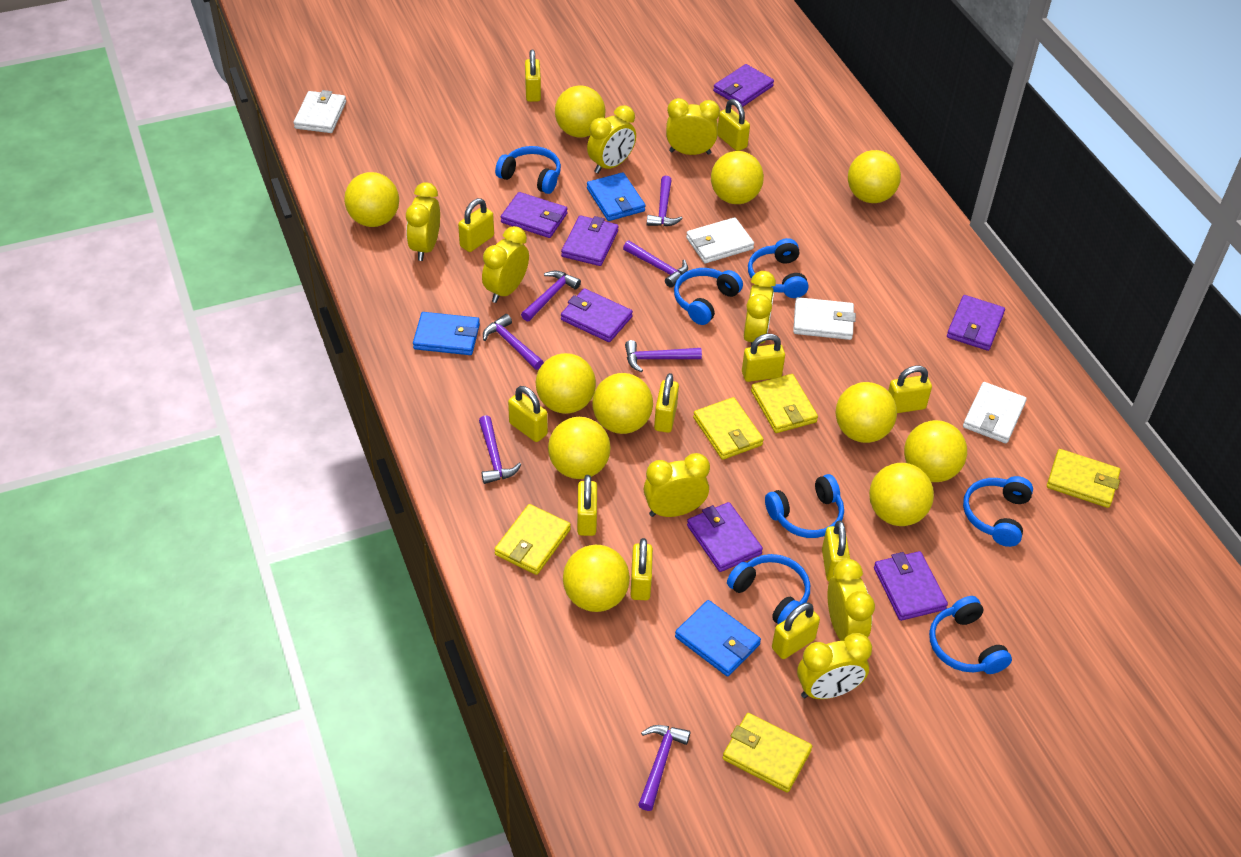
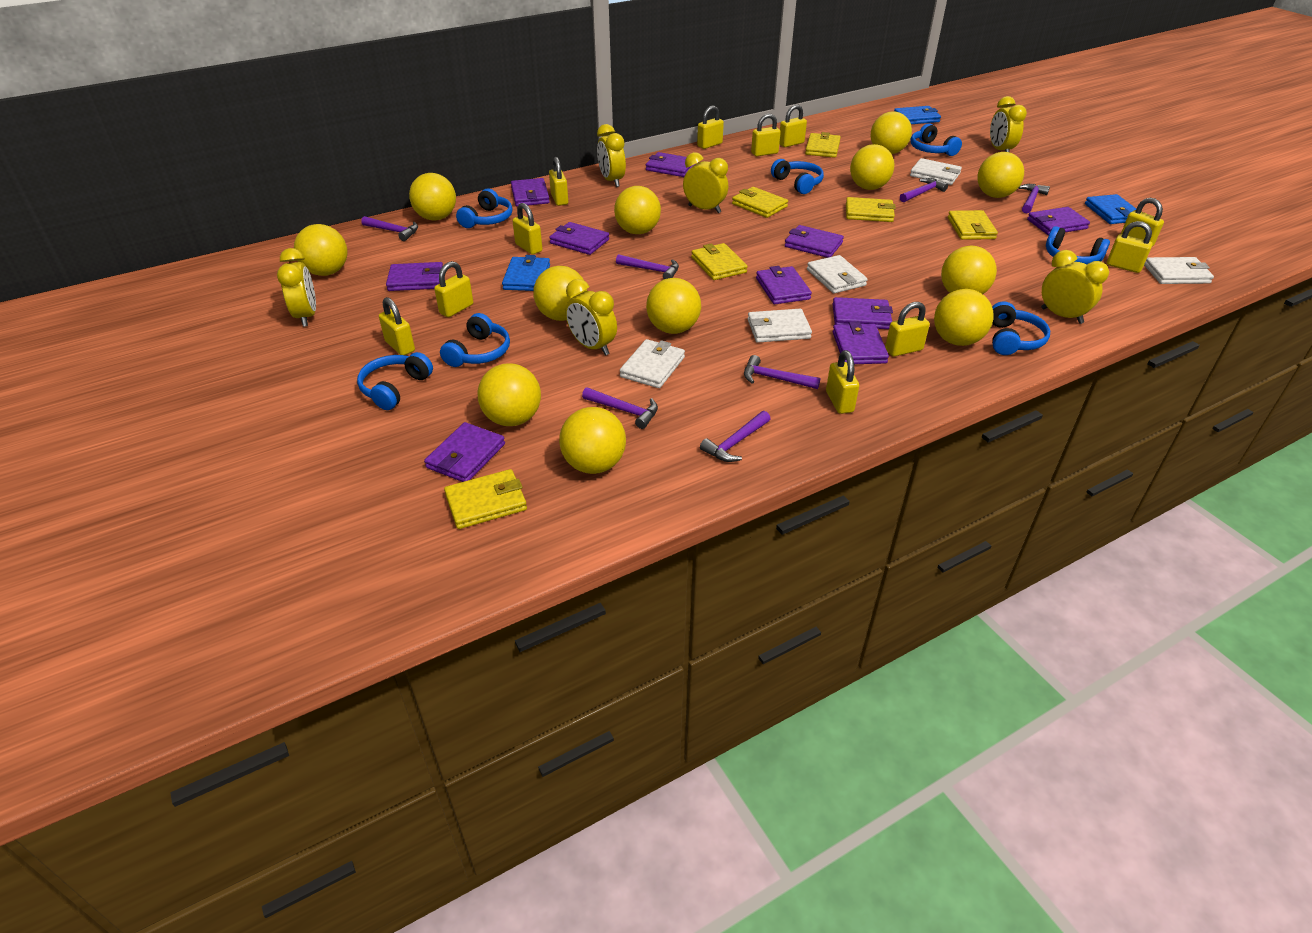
purple wallet: [501,192,568,238] [561,215,619,266] [561,288,633,342] [687,502,763,572] [713,64,774,107] [874,551,948,621] [947,295,1005,351] = 7 -> [386,262,443,291] [424,422,505,482] [511,178,550,207] [549,222,609,255] [646,152,695,177] [756,266,812,304] [785,225,844,258] [833,297,893,329] [833,321,889,364] [1027,207,1090,235] = 10
white wallet: [294,90,346,133] [686,217,754,263] [793,297,856,340] [963,382,1027,443] = 4 -> [620,339,685,388] [748,309,812,343] [807,255,868,293] [910,158,962,185] [1144,257,1214,284] = 5
yellow ball: [344,172,399,227] [536,353,596,414] [548,417,611,479] [555,86,606,138] [563,545,630,612] [592,373,653,434] [711,151,764,204] [836,382,897,443] [848,150,901,203] [869,463,934,526] [904,420,967,482] = 11 -> [294,224,348,276] [409,173,456,220] [478,363,541,426] [534,266,587,321] [559,407,626,474] [614,186,661,234] [646,278,701,334] [850,144,894,190] [871,111,912,154] [934,289,993,346] [941,246,997,294] [977,152,1024,198] = 12
yellow clock: [406,182,440,261] [482,226,529,303] [587,105,636,174] [644,453,710,517] [666,98,720,155] [744,271,776,345] [797,633,872,699] [827,559,875,641] = 8 -> [277,248,316,327] [566,279,617,356] [597,124,626,187] [683,152,728,213] [990,96,1027,152] [1041,250,1109,324] = 6
yellow wallet: [494,504,571,575] [693,397,764,460] [723,713,812,792] [751,374,818,433] [1047,449,1121,508] = 5 -> [444,469,527,529] [691,243,748,280] [732,187,788,218] [805,132,841,158] [846,197,896,222] [948,210,998,240] = 6

